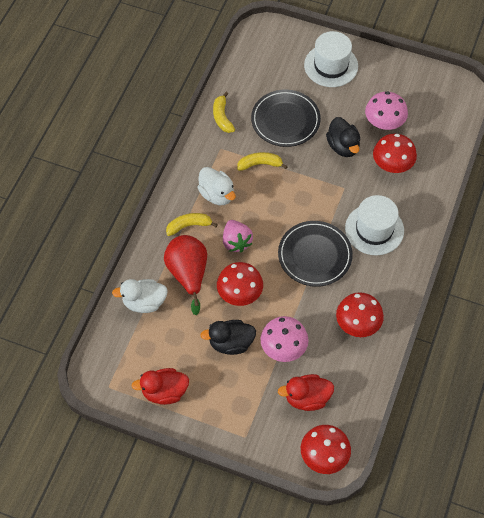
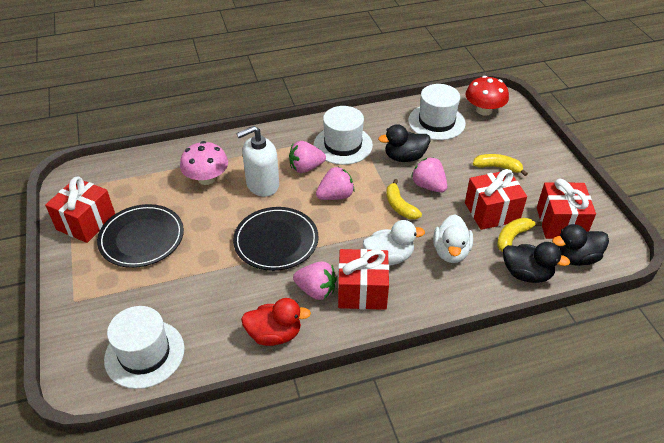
black duck: [200,320,256,355] [326,117,360,157] = 2 -> [378,124,430,162] [503,242,570,283] [552,224,609,266] = 3
pink mushroom: [261,316,309,362] [365,91,408,130] = 2 -> [180,141,228,185] = 1
pink strawberry: [223,220,253,253] = 1 -> [289,141,326,173] [293,262,337,300] [316,167,355,200] [411,157,447,193] = 4
red duck: [132,368,189,405] [278,374,334,411] = 2 -> [241,298,311,346] = 1
red gift: none = 0 -> [45,176,115,243] [338,249,389,310] [465,169,527,230] [537,179,596,239] = 4
red mushroom: [217,262,263,306] [301,425,351,474] [336,292,384,337] [373,134,417,173] = 4 -> [465,76,509,116] = 1
red pear: [164,235,207,315] = 1 -> none = 0
white hat: [304,31,358,87] [345,195,404,255] = 2 -> [104,306,185,389] [314,106,373,165] [408,84,466,140] = 3
white soap dispenser: none = 0 -> [237,126,279,197] = 1

